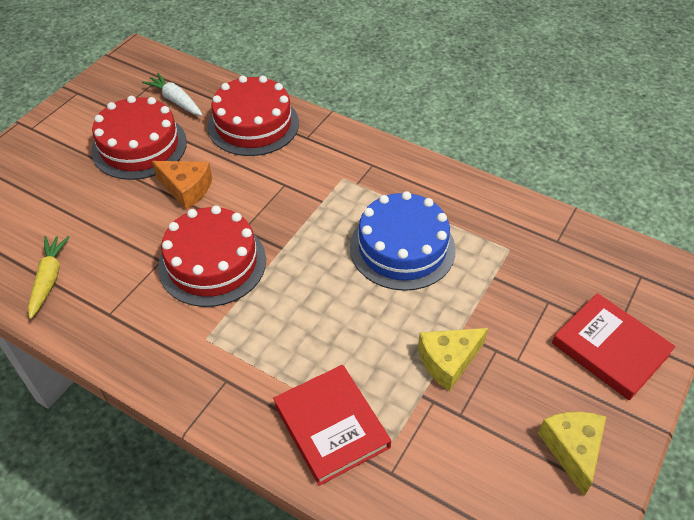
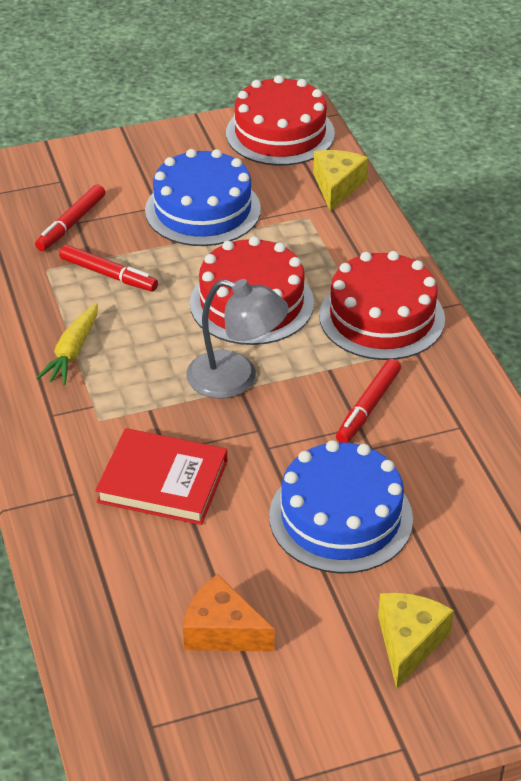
blue cake: [350,191,456,291] = 1 -> [145,149,261,246] [269,440,413,574] = 2
grey lamp: none = 0 -> [186,279,289,399] = 1
red book: [273,365,391,486] [552,293,675,400] = 2 -> [95,428,228,525] = 1
red marker: none = 0 -> [35,184,105,251] [59,245,158,291] [336,359,401,443] = 3
white carrot: [142,73,203,116] = 1 -> none = 0

